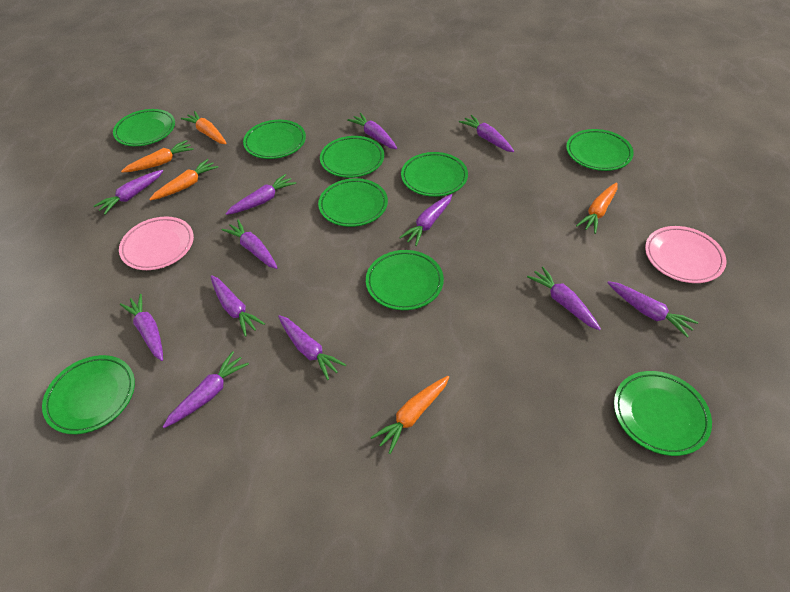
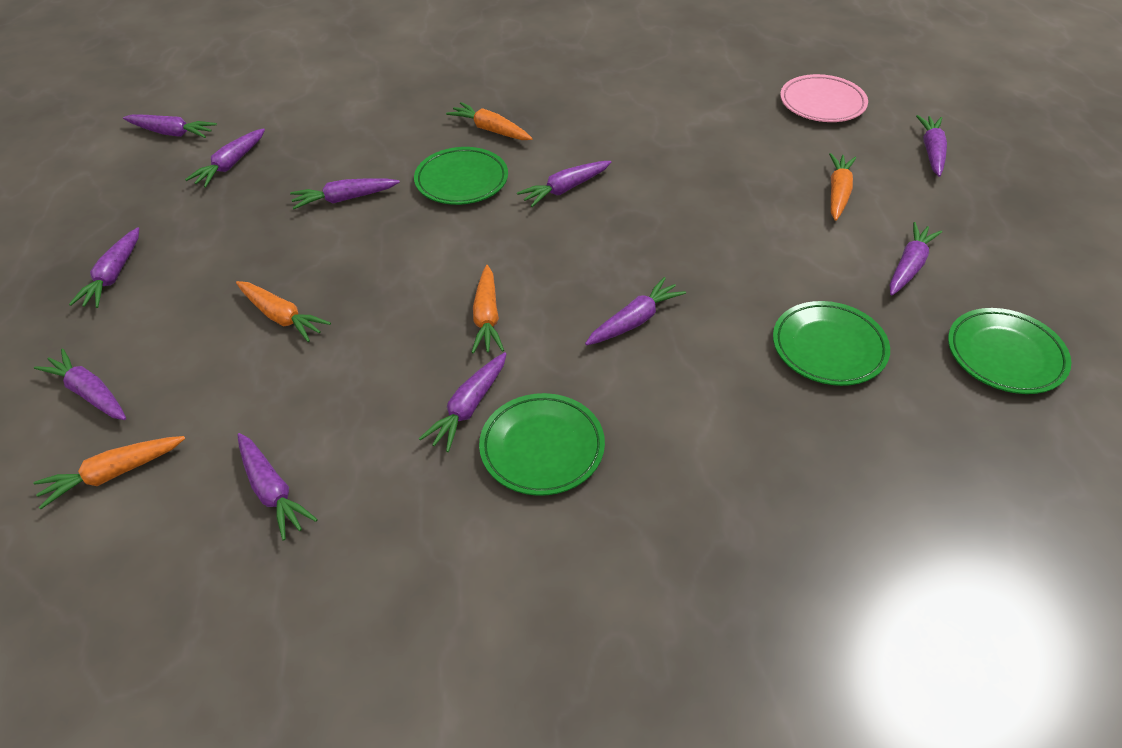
green plate: [42,355,135,434] [113,109,175,146] [243,120,306,159] [318,178,388,227] [320,136,384,178] [366,250,444,310] [401,152,468,197] [566,129,634,171] [614,371,712,456] = 9 -> [414,147,508,205] [479,393,605,496] [773,301,890,386] [948,308,1071,394] = 4
pink plate: [119,216,194,270] [645,226,727,283] = 2 -> [780,74,868,122] = 1
purple carrot: [94,170,163,215] [120,294,163,361] [163,351,249,428] [210,275,265,337] [222,220,277,269] [226,174,296,215] [278,315,346,380] [347,113,397,149] [399,194,452,246] [459,115,514,152] [527,267,601,331] [607,281,698,338] = 12 -> [34,348,126,420] [69,227,139,308] [123,114,217,138] [185,128,265,187] [237,433,318,541] [290,178,400,209] [419,352,506,452] [517,161,611,207] [585,277,686,345] [890,222,942,296] [916,115,947,177] = 11

